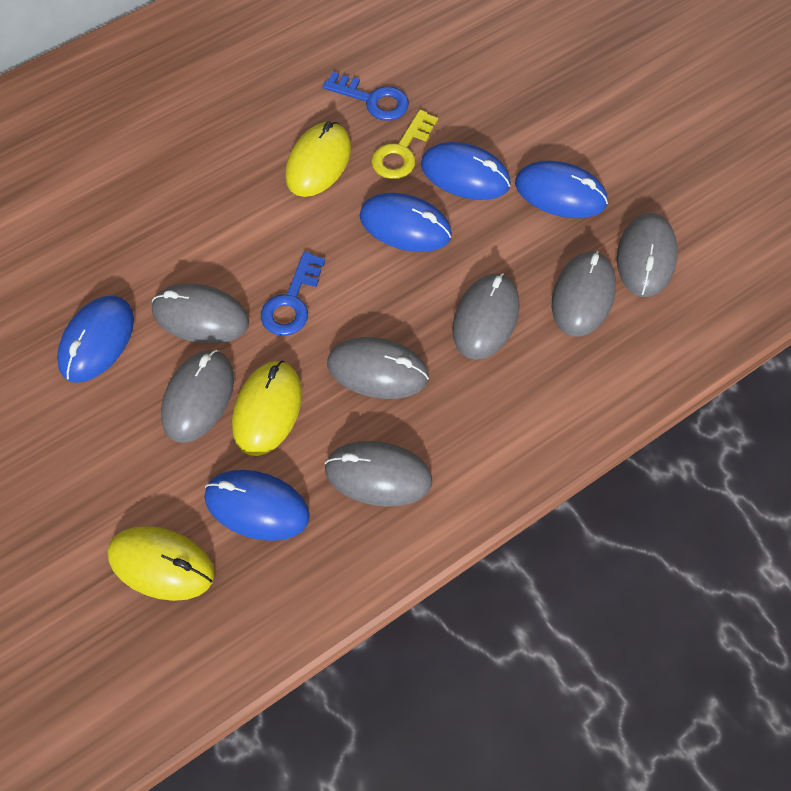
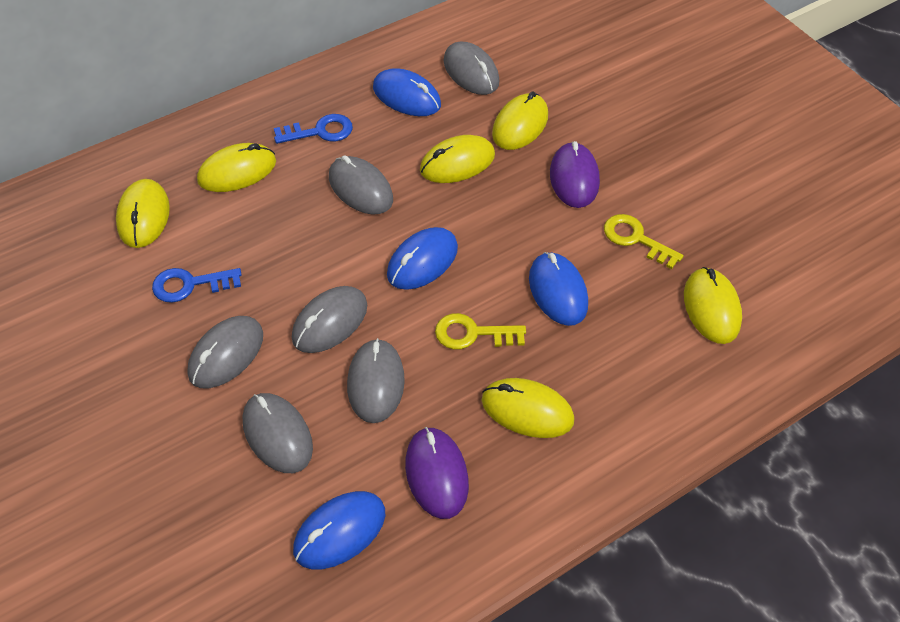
blue mouse: [57,296,134,383] [204,470,310,541] [359,193,452,252] [421,142,511,200] [515,161,608,218] = 5 -> [293,491,385,569] [373,68,441,116] [387,227,458,290] [529,252,588,326] = 4
grey mouse: [152,283,249,344] [161,350,234,443] [325,441,432,507] [327,337,429,399] [452,273,520,360] [552,251,616,337] [617,213,678,297] = 7 -> [188,316,263,388] [243,393,313,473] [292,286,367,353] [329,155,393,215] [347,338,405,423] [443,42,500,95] = 6
purple mouse: none = 0 -> [405,427,469,519] [550,141,600,208] = 2
yellow key: [371,110,438,179] = 1 -> [435,313,526,350] [604,214,683,269] = 2
yellow mouse: [107,526,215,601] [232,360,302,456] [285,122,351,197] = 3 -> [116,179,170,248] [197,143,276,192] [420,135,495,183] [482,378,574,438] [492,91,548,150] [684,267,742,344] = 6

